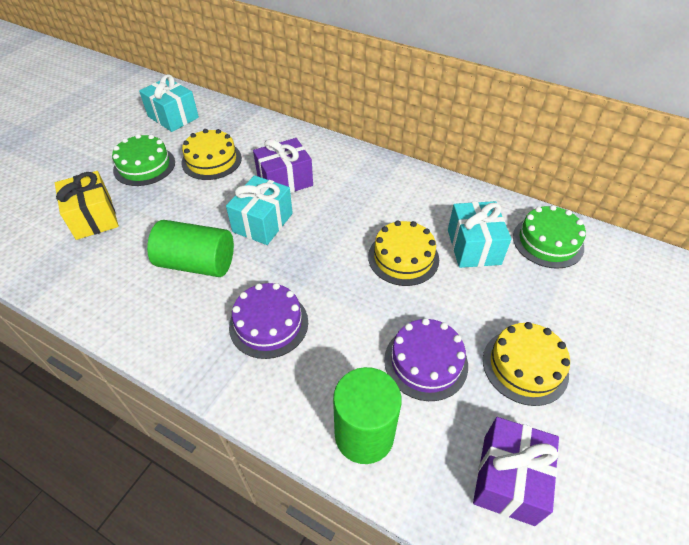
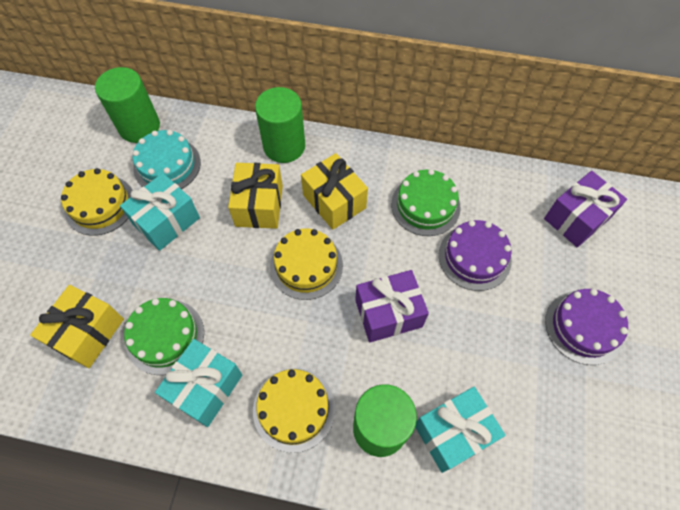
green cylinder: [147,220,234,277] [333,367,402,464] = 2 -> [95,67,160,143] [255,87,305,163] [353,384,417,457] = 3
turquoise cake: none = 0 -> [132,130,201,189] = 1
yellow gift: [55,171,119,240] = 1 -> [30,285,124,368] [228,163,283,229] [301,153,368,230] = 3

